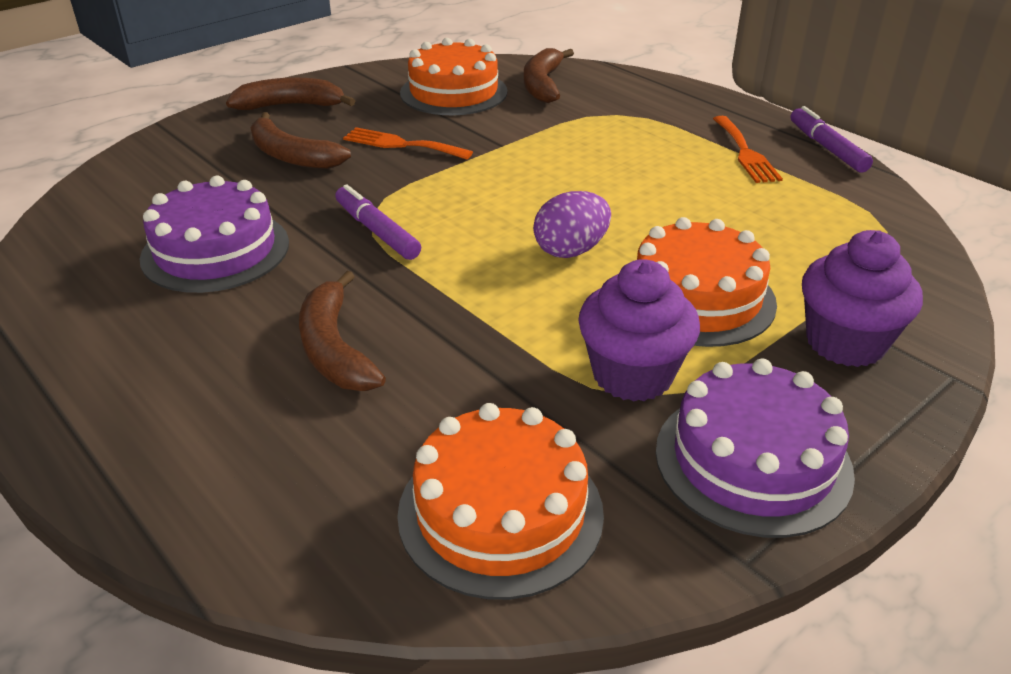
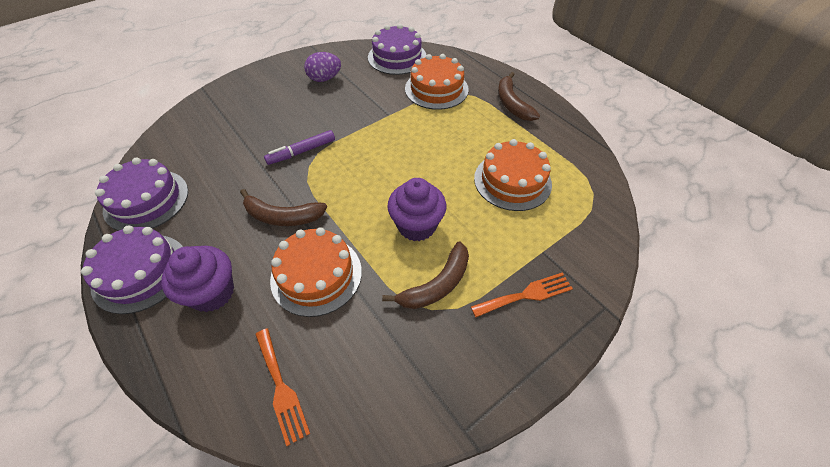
brown banana: [226,77,355,110] [251,112,351,169] [299,271,386,391] [524,48,574,103] = 4 -> [240,189,327,226] [382,241,469,309] [498,72,540,121] = 3
purple cake: [140,176,289,293] [656,358,855,538] = 2 -> [81,225,183,314] [95,158,188,231] [368,24,426,75] = 3
purple marker: [335,184,421,260] [790,106,873,173] = 2 -> [264,130,335,165] = 1

